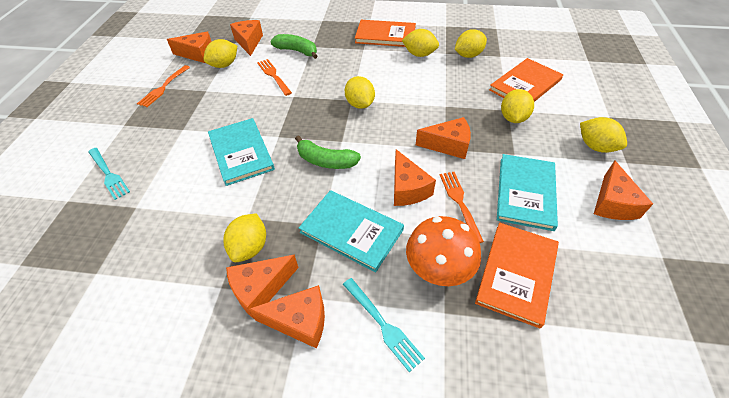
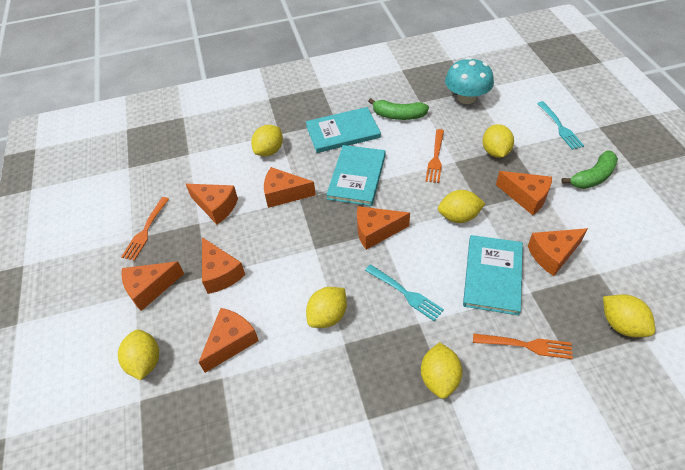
orange book: [355,20,416,47] [475,223,559,329] [489,58,563,102] = 3 -> none = 0
orange cheese: [167,32,212,63] [226,255,299,319] [230,20,263,56] [249,285,325,349] [394,149,436,206] [416,117,471,159] [594,160,653,220] = 7 -> [122,261,184,311] [186,184,238,224] [199,308,259,373] [202,237,245,294] [264,167,316,208] [357,206,410,250] [496,171,552,215] [528,228,588,276] = 8
orange mushroom: [406,216,481,286] = 1 -> none = 0
turquoise mushroom: none = 0 -> [445,57,494,104] = 1

